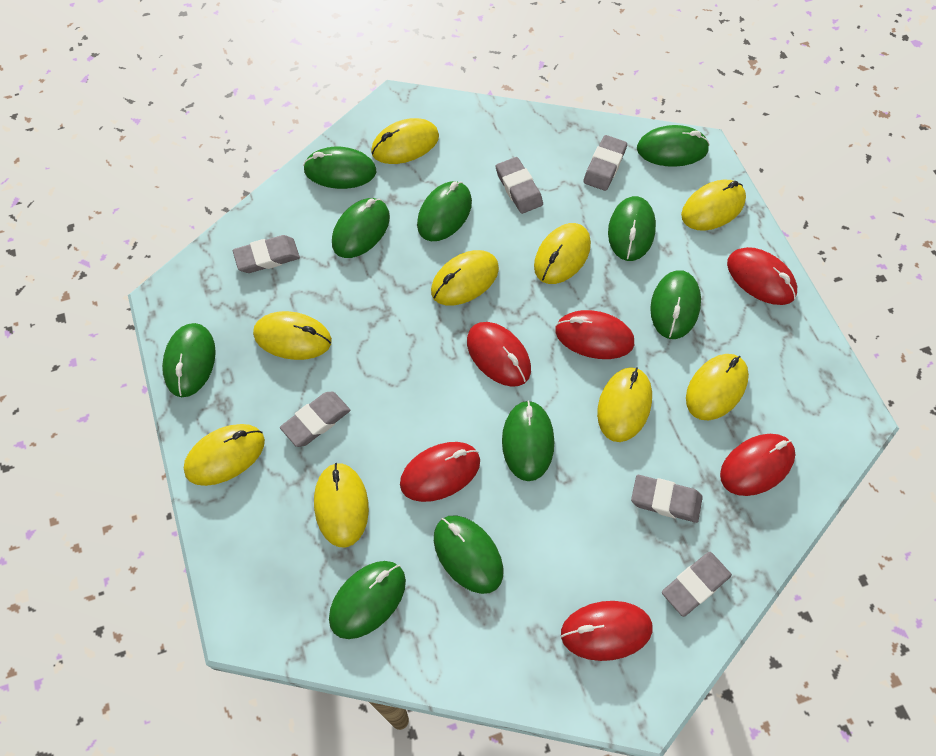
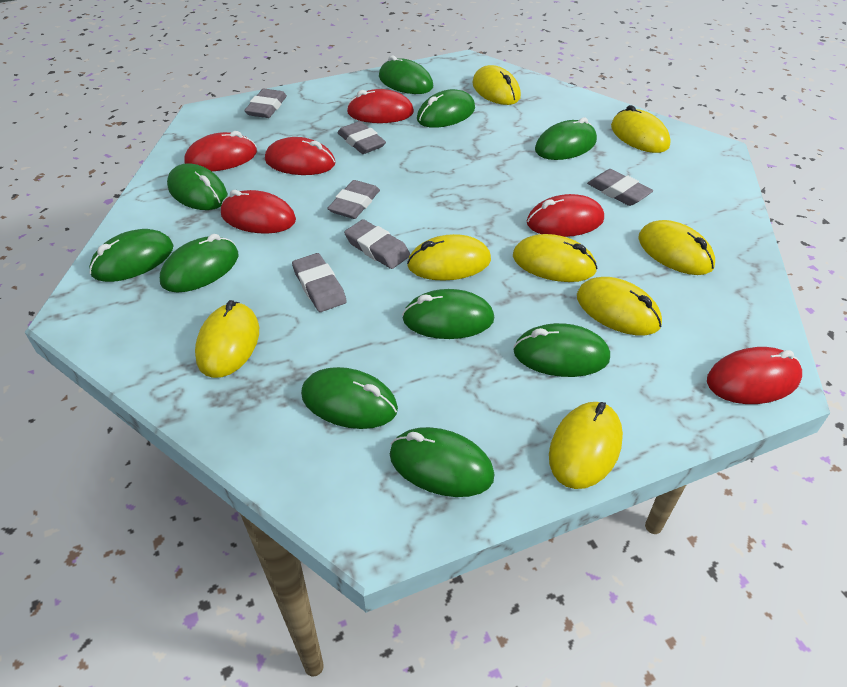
yellow mouse: [184,424,265,486] [253,311,332,360] [314,463,369,548] [371,118,439,164] [431,250,499,305] [534,223,591,284] [597,367,652,442] [681,179,746,231] [686,354,749,420] = 9 -> [195,300,259,378] [407,234,491,281] [472,65,521,105] [513,234,598,282] [549,402,623,489] [577,277,662,335] [611,105,671,153] [638,220,715,275] = 8

